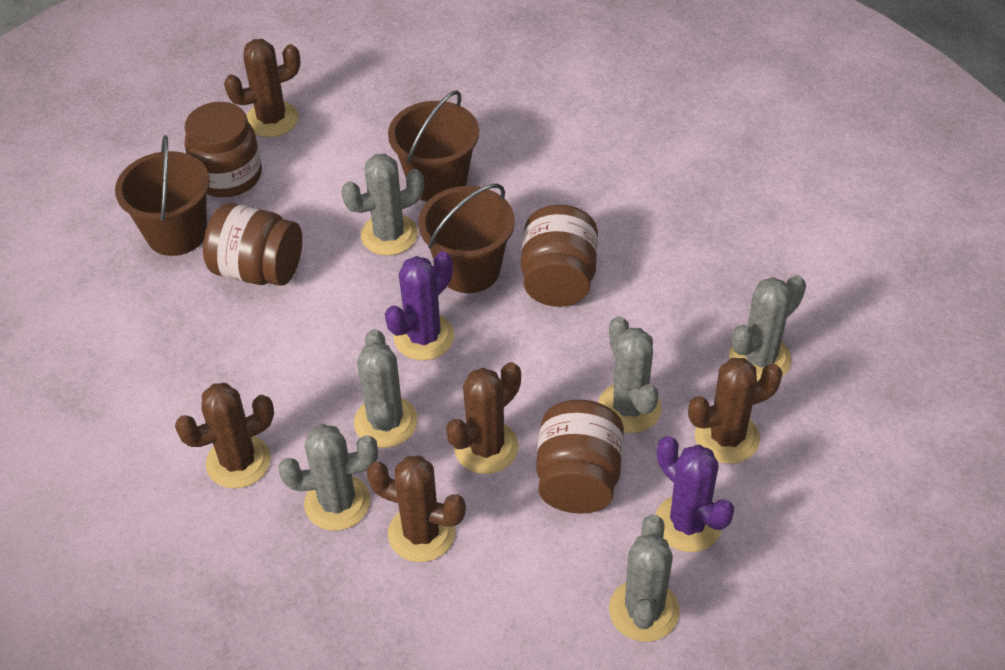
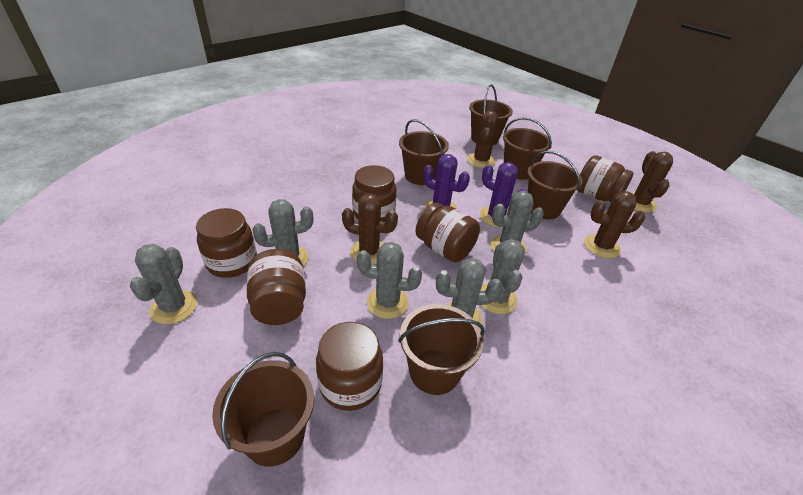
brown bucket: [115,135,210,256] [388,90,479,202] [418,184,515,293] = 3 -> [212,352,314,467] [398,304,485,395] [399,119,449,185] [469,84,513,145] [503,117,552,180] [527,151,583,219] = 6
brown cactus: [175,383,274,488] [224,39,301,137] [367,456,466,562] [446,362,521,474] [688,358,783,464] = 5 -> [342,194,398,264] [467,111,499,168] [584,191,645,258] [632,151,673,212] = 4
brown jar: [184,102,262,197] [203,203,302,286] [521,205,598,307] [536,399,624,514] = 4 -> [196,208,257,278] [247,249,306,325] [316,322,383,411] [352,165,396,221] [416,202,480,262] [577,155,634,202] = 6

